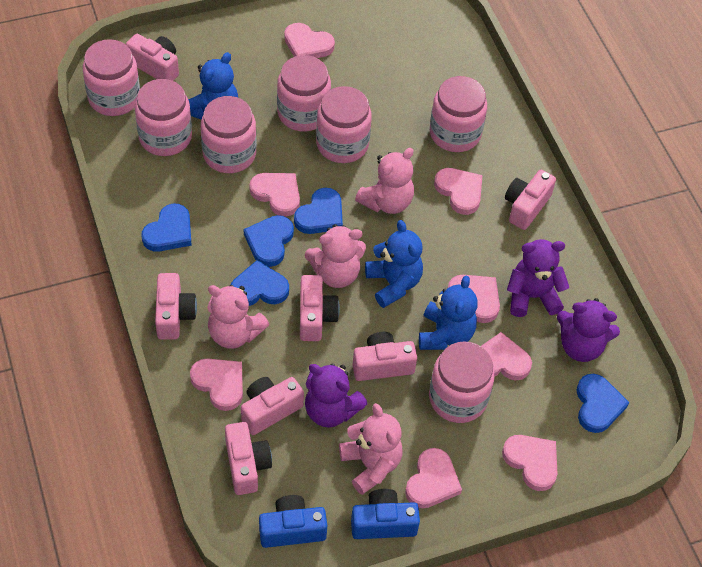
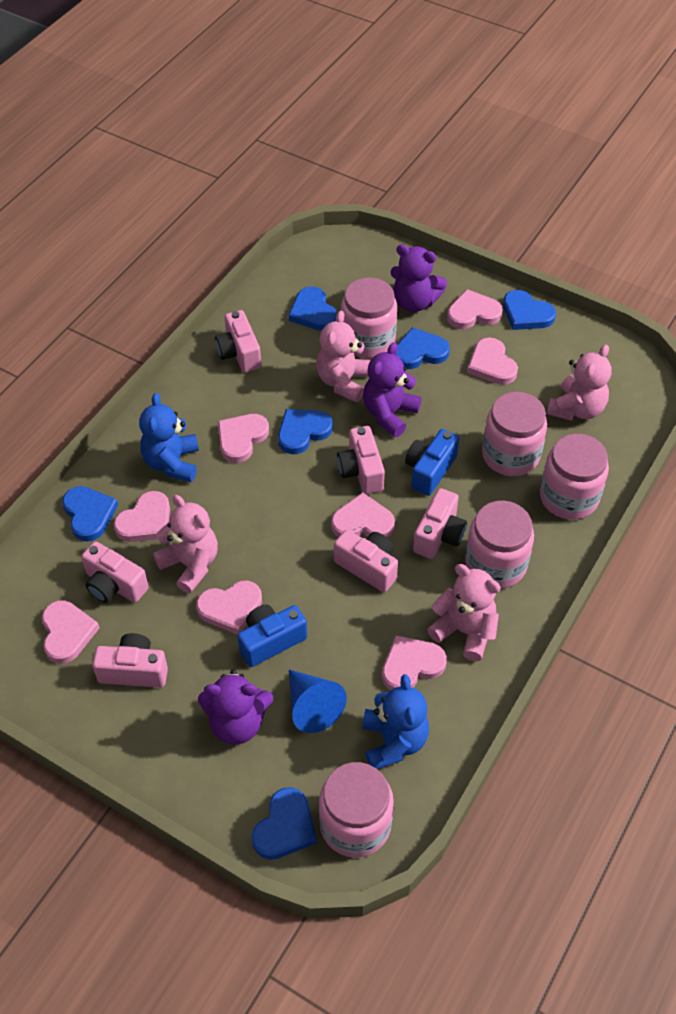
blue cone: none = 0 -> [289,670,347,733] = 1
blue heart: [141,204,192,252] [230,260,289,306] [244,215,294,267] [294,188,343,234] [577,374,629,433] = 5 -> [62,486,118,541] [252,787,317,860] [278,409,333,454] [288,287,337,331] [395,327,450,369] [503,290,556,330] = 6
blue teddy bear: [188,52,238,120] [365,220,423,308] [419,276,478,350] = 3 -> [139,393,199,482] [362,674,429,769] = 2
pink camera: [126,34,179,81] [155,273,197,340] [225,422,272,495] [241,377,304,435] [300,275,340,341] [353,332,417,381] [505,170,556,230] = 7 -> [81,541,149,603] [92,633,168,688] [215,310,261,372] [334,530,398,592] [337,426,385,494] [413,488,467,559] = 6
pink jar: [83,39,140,116] [135,79,192,156] [201,96,257,173] [277,55,331,132] [316,86,372,163] [429,341,495,423] [430,76,487,152] = 7 -> [319,762,394,858] [341,277,397,358] [465,501,534,589] [482,392,547,476] [540,434,609,520] = 5

